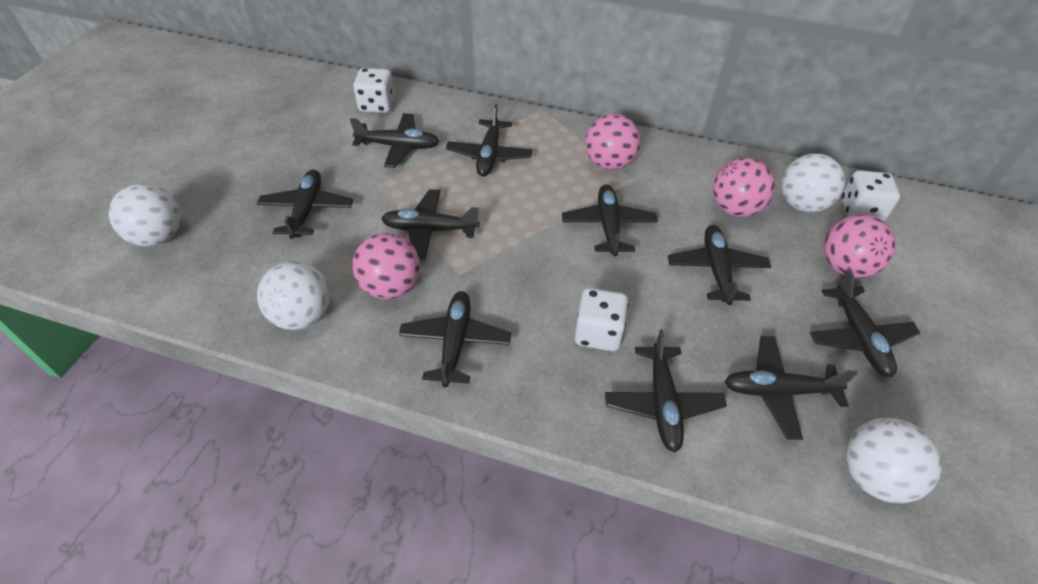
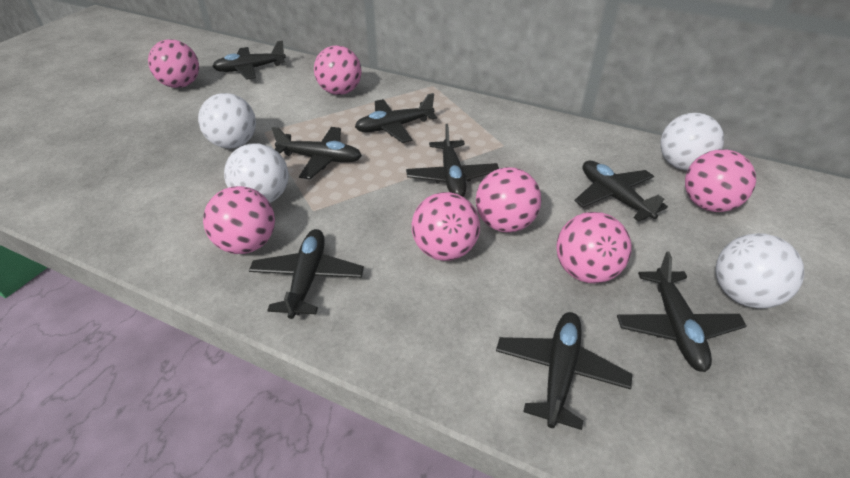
black plane: [257,170,353,239] [350,113,439,168] [381,189,480,259] [399,291,511,387] [446,104,532,176] [562,184,658,256] [605,329,727,452] [668,225,771,305] [725,336,857,440] [810,270,921,377] = 10 -> [212,40,286,80] [249,229,364,319] [272,127,362,179] [355,93,437,143] [406,124,499,196] [496,312,632,430] [574,161,668,222] [617,252,747,372] = 8
pink ball: [352,233,420,299] [585,114,641,170] [713,158,775,217] [823,214,896,278] = 4 -> [148,39,199,88] [203,186,275,254] [314,45,362,95] [412,192,480,261] [476,167,542,233] [556,212,632,283] [685,149,756,212] = 7
white dice: [353,68,395,113] [575,288,629,351] [841,170,900,221] = 3 -> none = 0

